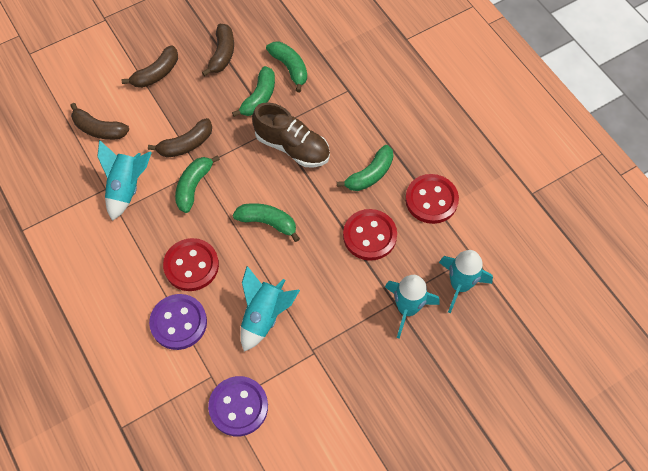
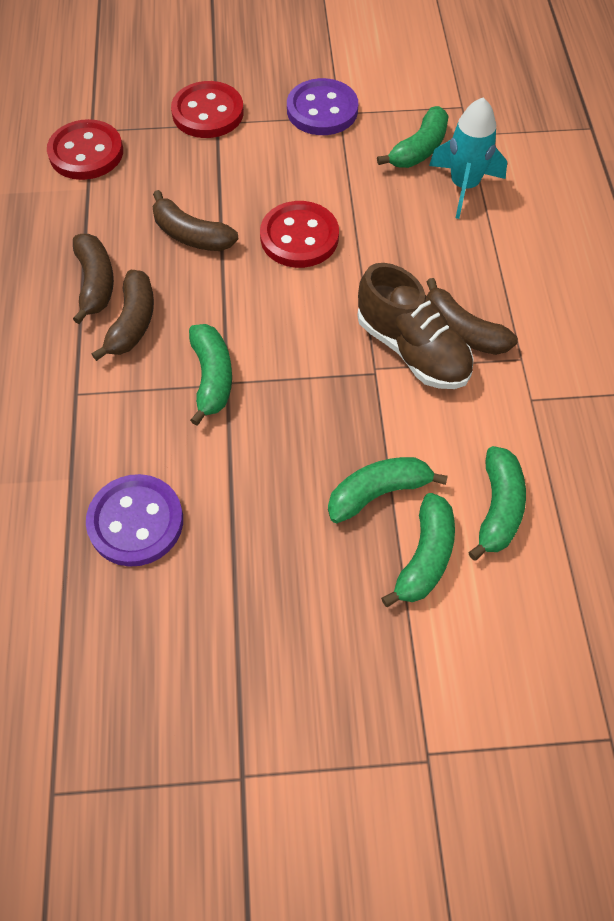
turquoise rocket: [97,140,152,221] [240,266,300,351] [385,275,439,339] [439,250,493,313] = 4 -> [429,98,507,219] = 1

